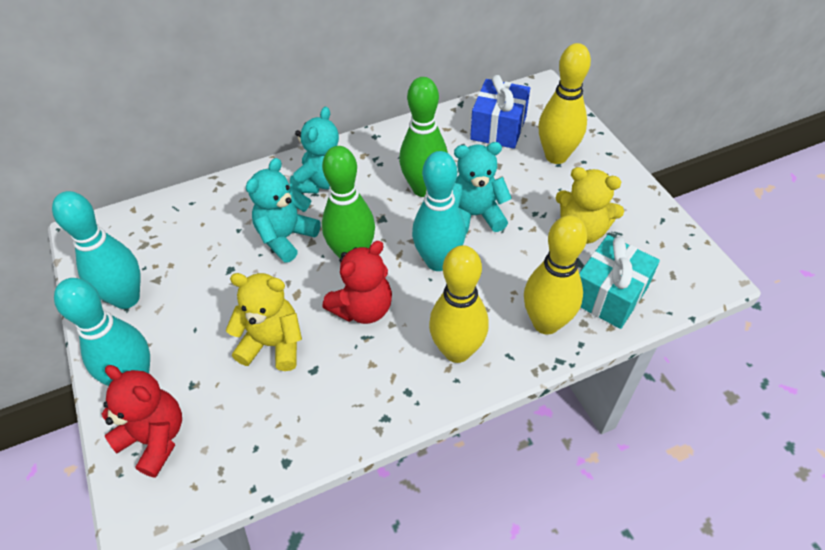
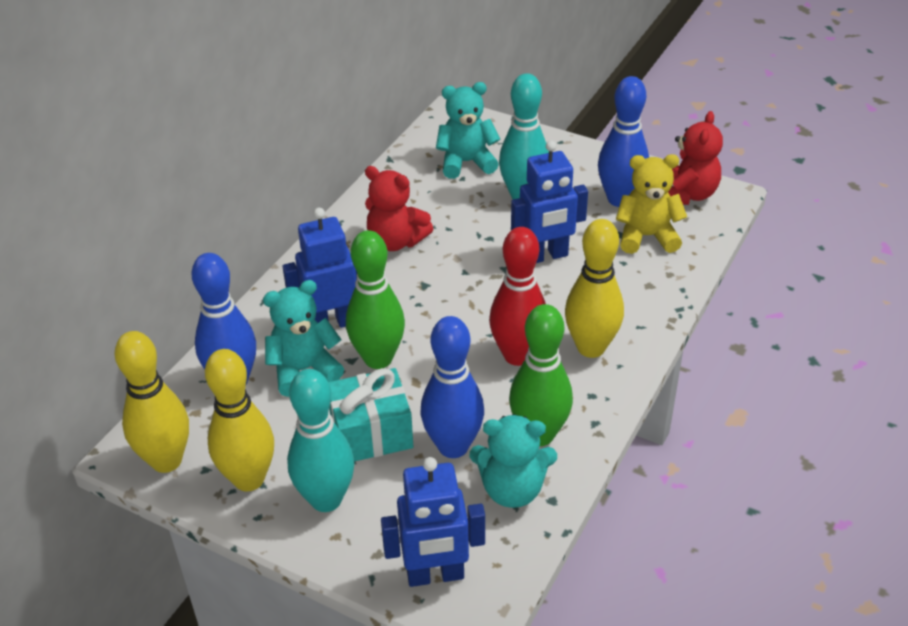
blue bowling pin: none = 0 -> [192,253,256,384] [421,316,484,458] [598,76,649,207] = 3
blue gift: [470,75,530,149] = 1 -> none = 0
blue robot: none = 0 -> [282,208,357,328] [381,457,485,587] [511,141,588,263] = 3
red bowling pin: none = 0 -> [489,227,546,366] = 1
turquoise bowling pin: [52,191,141,309] [54,278,150,386] [412,151,466,271] = 3 -> [287,369,354,512] [499,73,549,199] = 2
yellow teddy bear: [226,273,302,371] [556,167,624,244] = 2 -> [616,154,687,254] = 1

